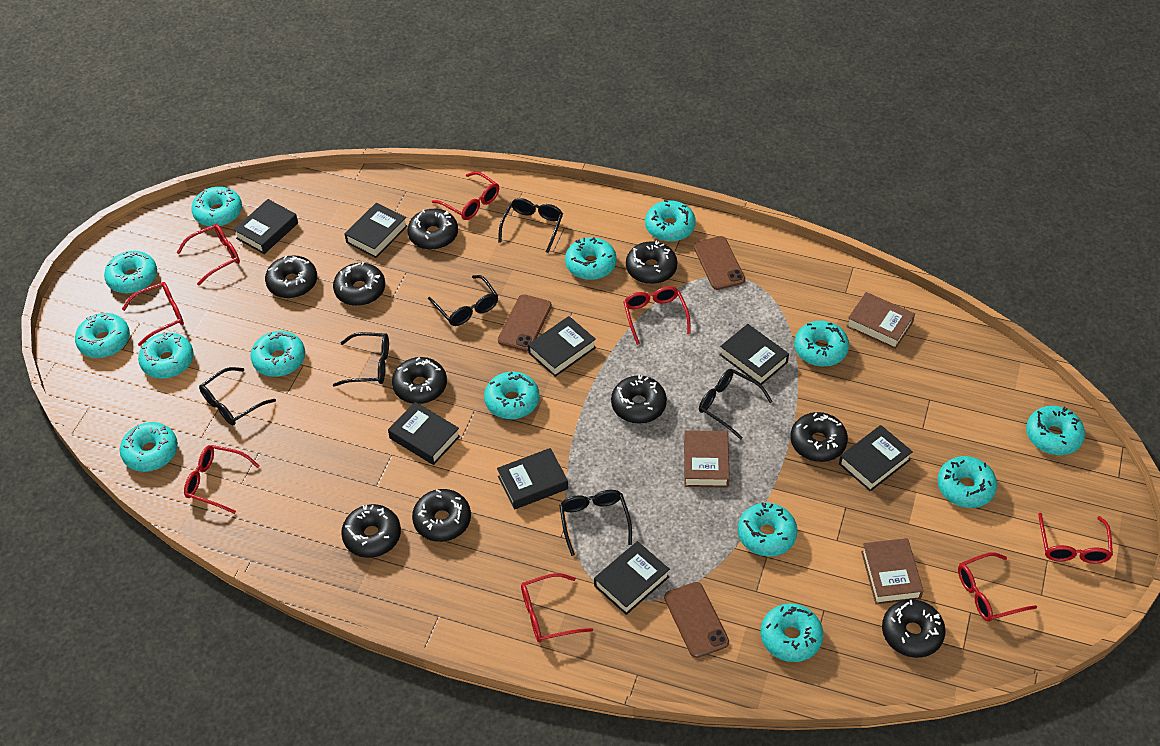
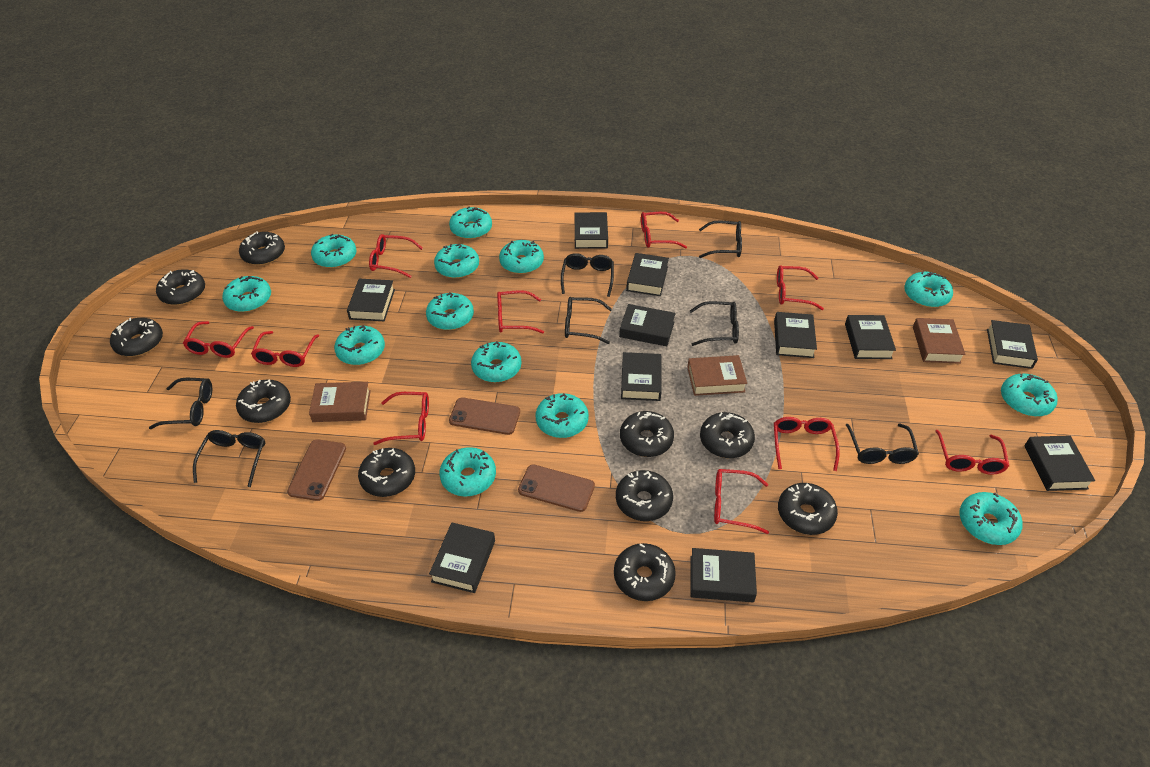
black book: [233,199,298,254] [345,203,408,258] [388,402,460,465] [497,448,568,510] [528,316,596,377] [594,541,670,615] [720,324,789,385] [839,425,913,492] = 8 -> [347,279,395,321] [429,522,495,593] [574,212,608,249] [619,304,676,346] [621,352,662,401] [626,253,669,296] [690,548,757,602] [774,312,817,358] [845,315,896,359] [987,320,1038,369] [1024,435,1095,491] = 11
black glasses: [199,367,276,425] [333,332,389,387] [428,275,498,326] [498,198,563,253] [559,490,632,556] [699,369,773,440] = 6 -> [149,378,212,429] [193,430,265,487] [561,253,614,297] [565,297,612,344] [690,301,739,346] [699,220,742,258] [846,423,919,464] = 7
red glasses: [122,282,184,346] [177,224,240,286] [184,445,260,514] [432,171,499,220] [521,573,593,642] [623,286,691,345] [958,553,1037,622] [1038,513,1113,564] = 8 -> [183,321,254,358] [251,331,319,367] [369,234,423,278] [373,392,429,445] [497,290,544,334] [641,212,687,249] [714,469,769,534] [774,417,840,471] [777,266,824,310] [935,430,1009,475] = 10
turquoise donut: [75,313,130,358] [104,251,157,293] [120,422,178,472] [138,332,194,379] [191,187,242,227] [251,331,305,377] [484,372,539,419] [565,237,617,280] [645,200,696,242] [738,503,798,557] [761,604,823,662] [794,321,849,367] [937,456,997,508] [1026,406,1085,455] = 14 -> [222,276,271,312] [311,234,356,268] [334,325,385,365] [426,292,474,330] [434,243,479,278] [439,447,496,497] [449,207,492,239] [471,341,521,383] [499,240,544,274] [536,393,589,438] [904,271,953,308] [959,492,1023,545] [1001,373,1057,417] = 13

